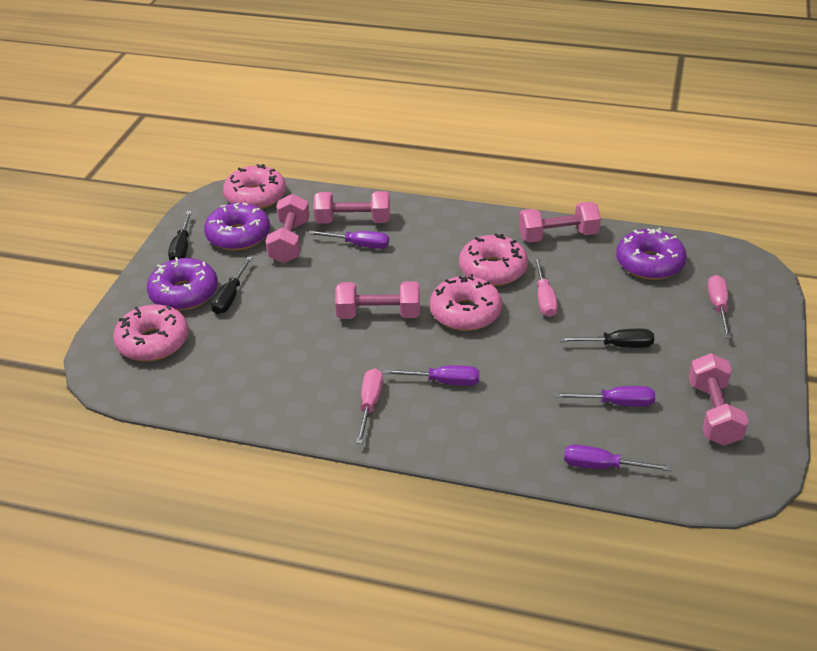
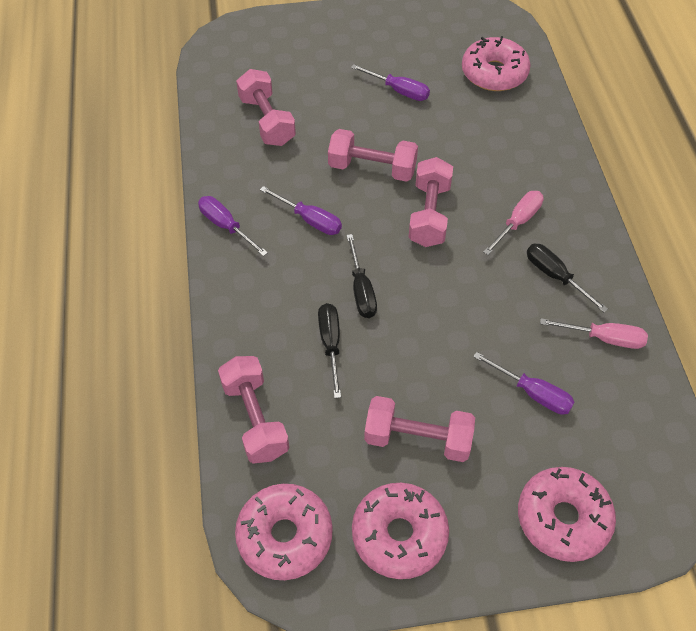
pink screwdriver: [356,368,383,444] [534,257,558,317] [707,275,732,338] = 3 -> [483,191,544,255] [540,318,648,349] = 2
purple donut: [147,257,218,311] [204,203,270,251] [616,228,687,280] = 3 -> none = 0

